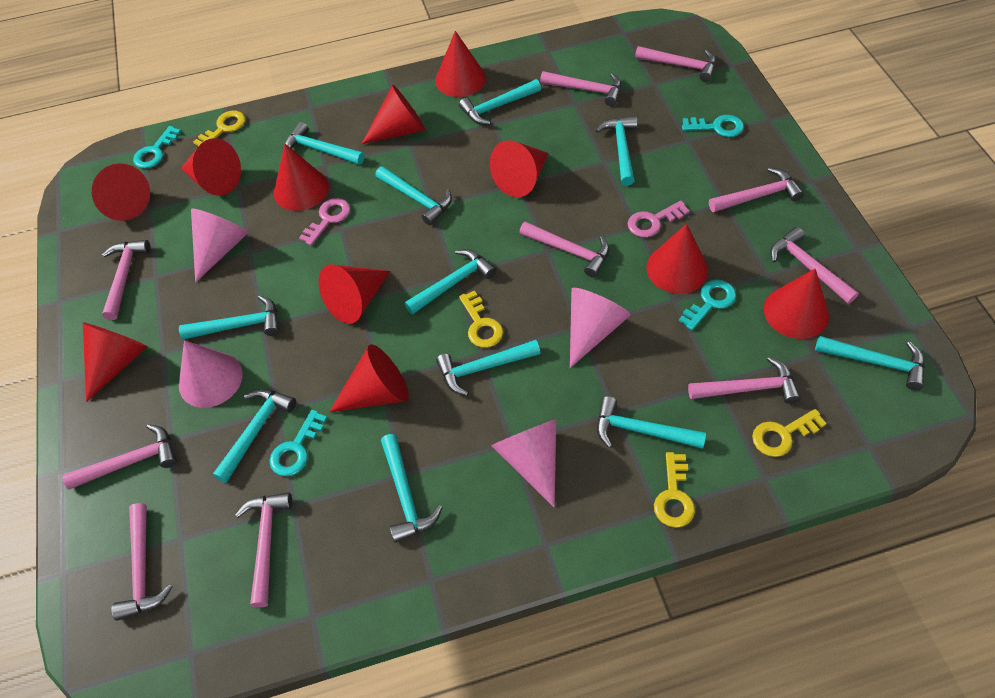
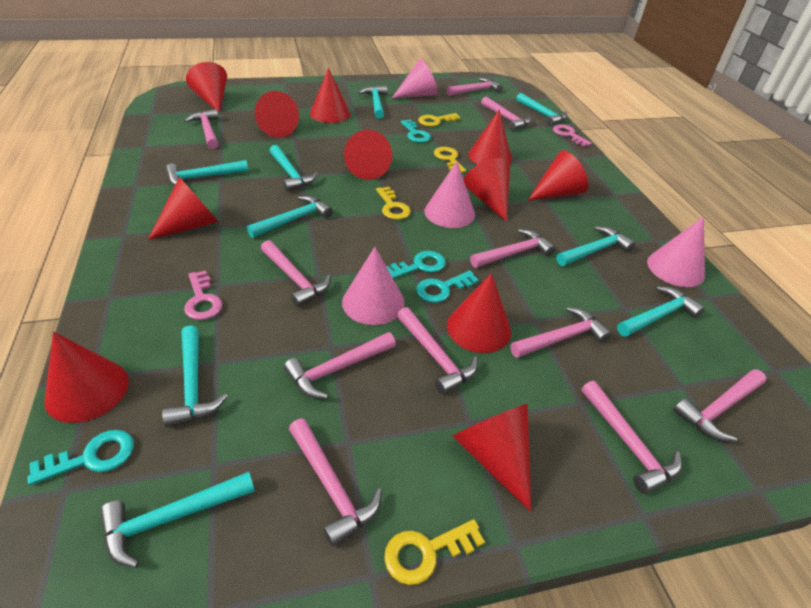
pink hammer: [62,424,177,490] [102,240,150,320] [112,503,172,621] [235,492,292,608] [519,221,609,278] [540,71,621,106] [635,46,716,82] [688,357,801,404] [709,168,804,212] [770,227,859,304] = 10 -> [184,109,219,149] [261,240,331,307] [284,332,396,399] [289,418,382,547] [397,307,478,395] [447,78,502,96] [470,229,556,268] [481,97,532,130] [510,307,612,358] [581,381,682,494] [673,369,766,442] = 11
turquoise hammer: [179,295,279,340] [213,389,296,483] [285,122,364,165] [375,166,452,226] [381,434,443,543] [404,249,496,315] [436,340,540,396] [459,79,541,125] [595,116,637,186] [597,396,706,449] [815,336,925,391] = 11 -> [100,472,255,568] [162,325,228,427] [166,160,249,186] [247,196,333,238] [269,145,318,191] [358,86,387,119] [516,93,568,126] [557,226,635,266] [617,286,705,337] = 9

